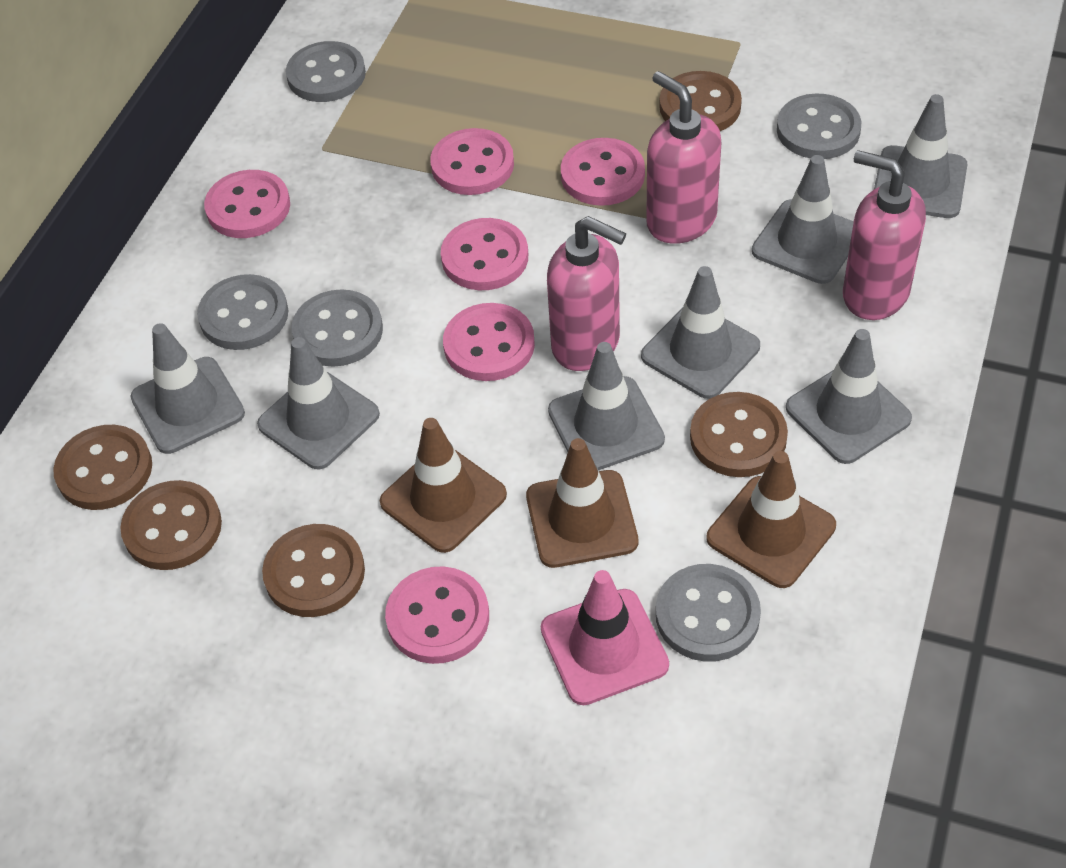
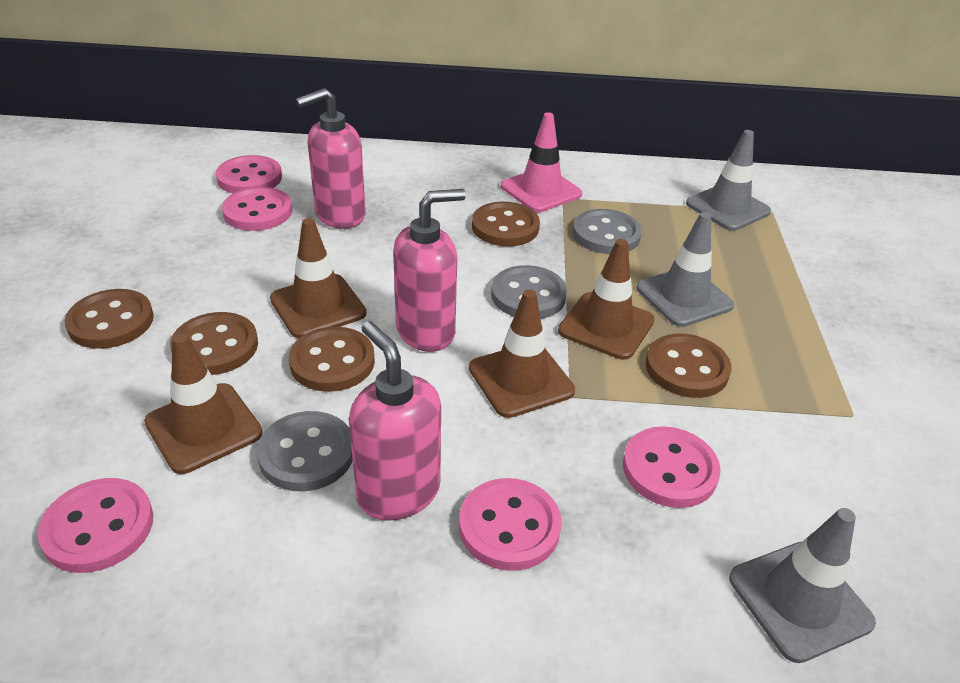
brown traffic cone: [379,418,507,553] [526,438,638,568] [707,451,836,588] = 3 -> [144,334,263,474] [270,218,366,338] [469,289,575,418] [558,239,655,360] = 4
grey button: [197,274,288,350] [286,41,366,102] [292,289,383,367] [656,564,761,662] [777,93,861,159] = 5 -> [257,411,353,491] [491,265,567,319] [573,209,642,254] = 3
grey traffic cone: [131,323,245,454] [257,337,380,469] [548,342,665,470] [641,266,760,399] [752,155,854,284] [786,329,912,464] [874,94,968,218] = 7 -> [636,212,734,327] [686,130,771,231] [729,508,876,663] = 3
pink button: [204,170,290,238] [385,567,489,664] [430,128,514,195] [441,218,528,290] [443,303,535,381] [561,138,645,206] = 6 -> [37,478,153,573] [216,155,282,193] [222,187,292,231] [459,478,562,571] [623,426,721,508] = 5

